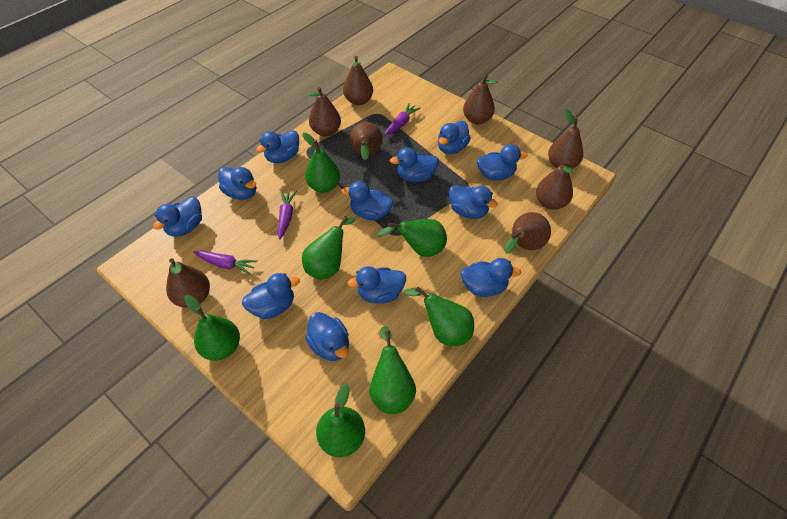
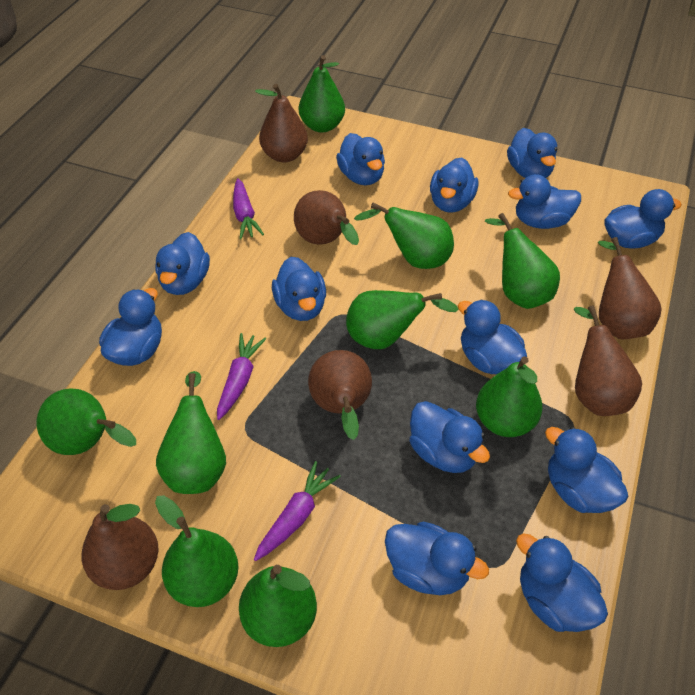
blue duck: [153,197,202,237] [218,167,256,200] [242,273,300,319] [256,130,299,163] [305,312,349,361] [341,181,393,220] [348,266,406,303] [390,147,439,182] [438,121,471,154] [449,185,498,219] [461,258,521,297] [477,144,527,181] = 12 -> [99,288,162,366] [156,232,210,295] [272,257,326,321] [336,133,385,185] [385,522,489,595] [409,401,490,473] [430,157,479,213] [458,299,527,374] [507,128,557,178] [508,174,581,229] [516,533,608,632] [545,427,628,513] [605,189,682,249] = 13
brown pear: [166,258,210,308] [309,87,341,137] [343,56,373,105] [350,122,383,160] [463,75,498,124] [504,212,551,254] [536,160,573,210] [548,109,583,169] = 8 -> [82,504,158,590] [255,84,308,162] [294,190,359,245] [308,350,372,440] [574,305,642,416] [598,237,662,339] = 6
green pear: [184,295,240,361] [302,133,340,193] [302,216,355,280] [316,384,365,457] [369,326,416,414] [377,219,447,257] [404,287,474,346] = 7 -> [37,389,136,455] [155,496,238,607] [156,371,226,494] [239,565,317,647] [299,55,345,133] [346,290,459,349] [354,202,454,269] [476,356,543,437] [485,213,560,309] = 9

